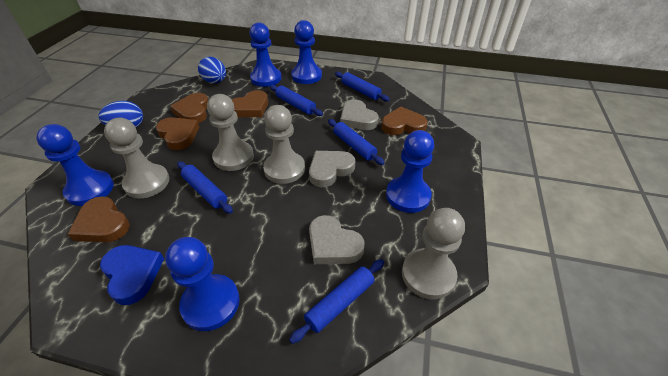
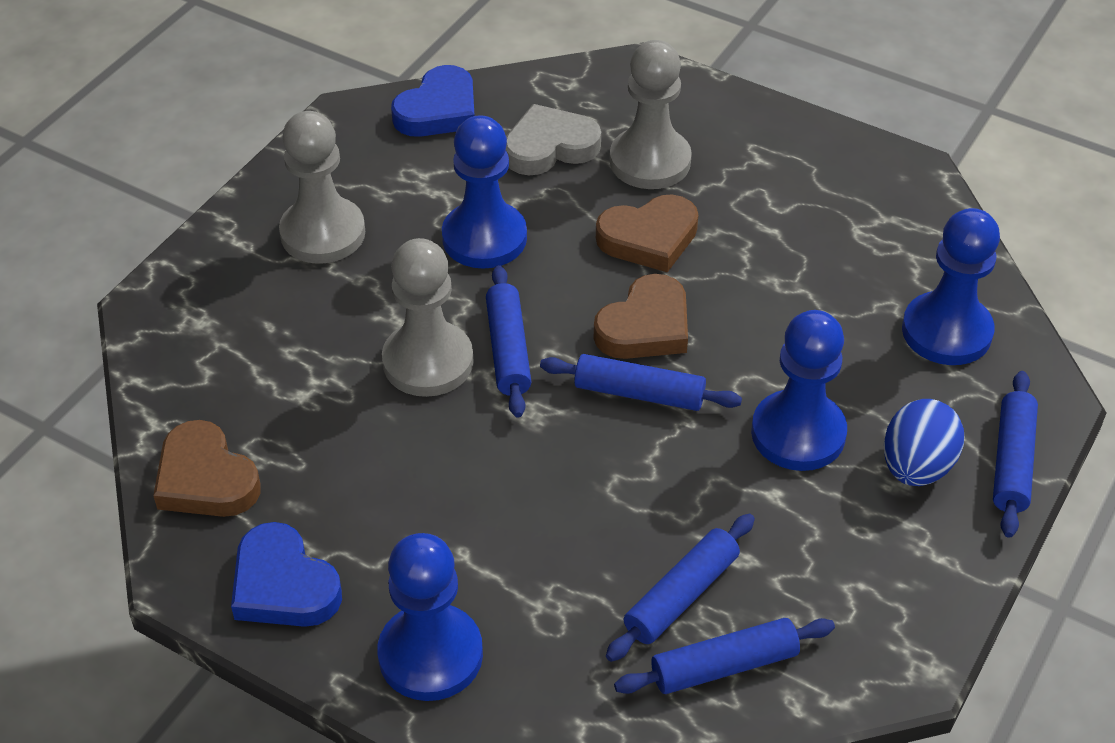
blue egg: [99,101,143,127] [198,57,226,83] = 2 -> [884,399,964,486] = 1
blue heart: [100,245,164,305] = 1 -> [231,522,342,627] [391,65,475,137] = 2
blue pawn: [36,124,114,206] [165,237,240,331] [249,22,282,87] [291,20,322,84] [386,130,434,213] = 5 -> [377,533,483,701] [442,115,527,269] [751,310,847,471] [902,208,1000,365] = 4
brown heart: [68,196,130,243] [156,117,199,150] [170,93,208,123] [232,90,268,117] [381,107,427,135] = 5 -> [153,420,261,517] [594,274,688,359] [596,194,698,272] = 3
grey heart: [309,151,355,187] [309,215,365,264] [340,100,379,130] = 3 -> [506,104,601,175] = 1
grey pawn: [104,118,169,198] [207,94,254,171] [263,105,305,184] [402,208,465,300] = 4 -> [279,111,365,264] [382,238,474,397] [610,40,692,189] = 3

